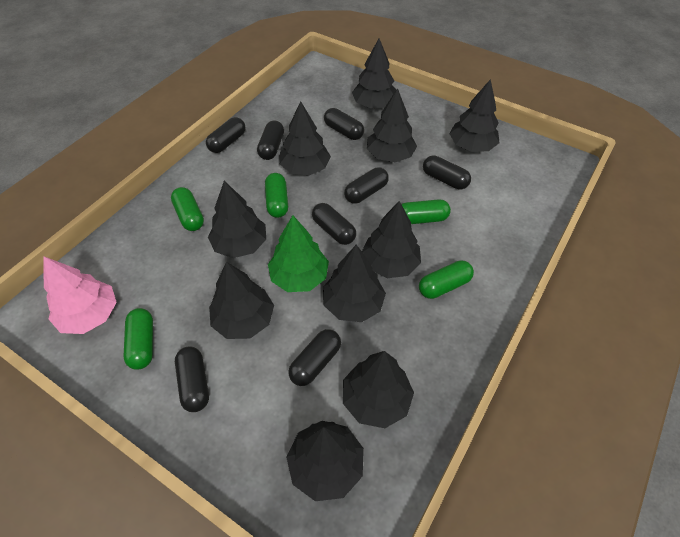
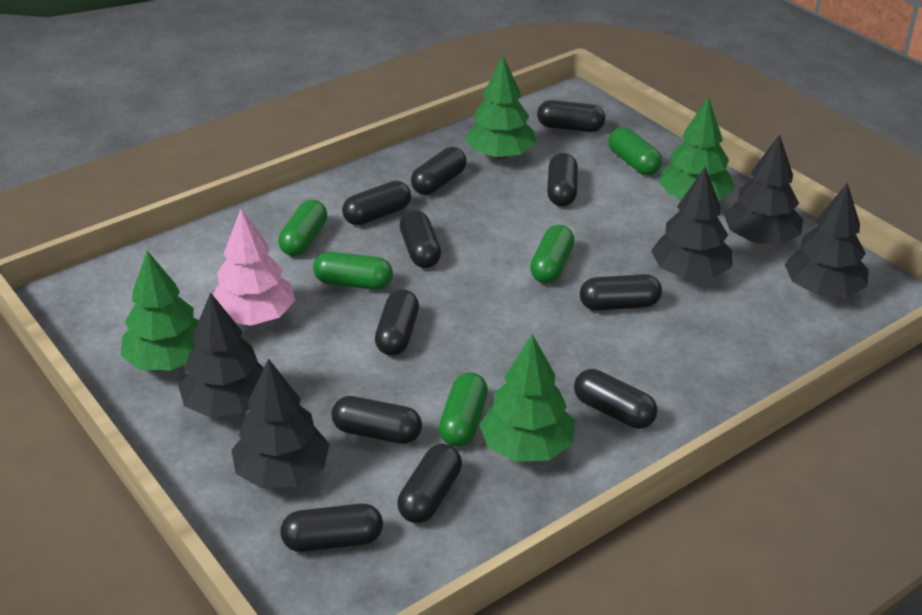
black capsule: [175,346,209,412] [206,117,246,153] [257,120,284,160] [288,329,341,386] [312,203,356,245] [324,108,364,140] [344,167,389,204] [423,155,471,189] = 8 -> [280,504,383,552] [331,396,422,444] [342,181,411,225] [375,289,419,356] [398,444,462,523] [400,210,441,268] [411,147,467,195] [537,100,605,132] [547,153,578,207] [574,369,657,429] [580,274,662,311] = 11
black tree: [208,181,266,258] [209,262,274,339] [280,101,331,175] [286,421,364,501] [323,245,386,322] [343,351,414,428] [352,38,397,108] [362,201,421,278] [367,89,417,162] [449,79,499,152] = 10 -> [178,292,264,418] [232,358,330,489] [651,167,732,279] [724,134,803,244] [785,183,869,297] = 5
green tree: [268,215,329,292] = 1 -> [120,251,199,371] [465,56,536,159] [479,334,575,462] [658,97,734,201] = 4

